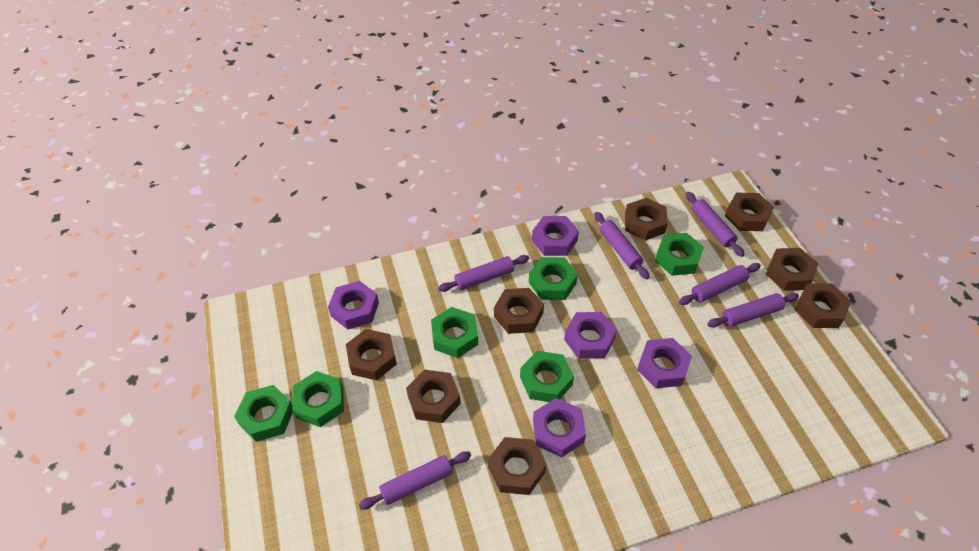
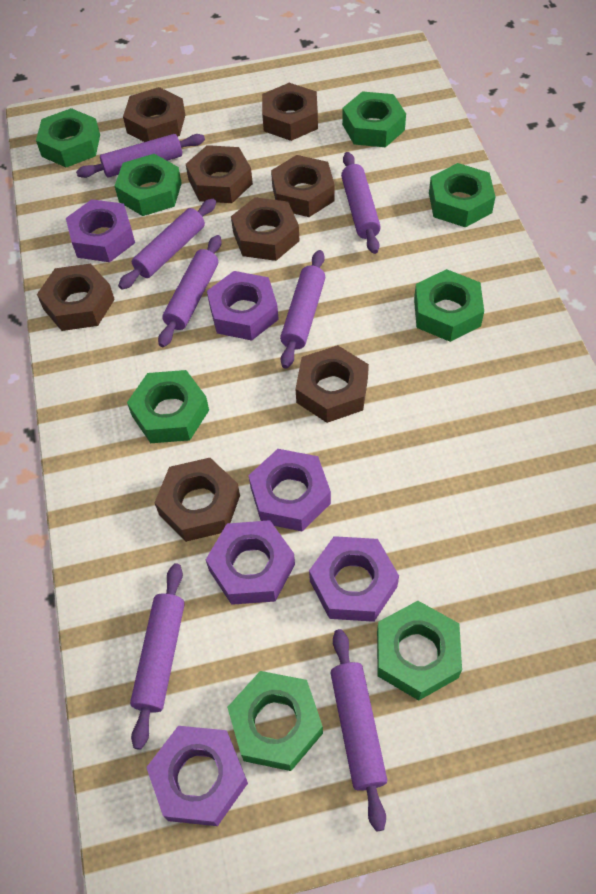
green nut: [234,385,293,442] [292,371,344,427] [431,307,478,358] [520,351,574,402] [529,257,578,300] [655,233,704,276] = 6 -> [36,108,100,167] [115,154,182,216] [127,370,209,443] [227,671,323,771] [342,91,406,147] [377,601,462,701] [414,269,484,342] [429,163,496,228] = 8
purple nut: [328,281,379,330] [532,216,579,256] [533,398,586,457] [564,312,617,359] [637,338,692,388] = 5 -> [66,199,135,262] [146,726,248,826] [206,520,295,605] [207,271,279,341] [248,449,331,531] [309,536,399,622] = 6
purple rolling pin: [359,451,471,509] [438,255,529,292] [594,212,649,279] [679,263,761,305] [686,192,745,257] [707,293,799,328] = 6 -> [76,134,205,178] [118,199,216,290] [130,563,185,750] [158,235,222,347] [280,250,325,369] [331,629,387,832] [341,152,381,254] = 7

